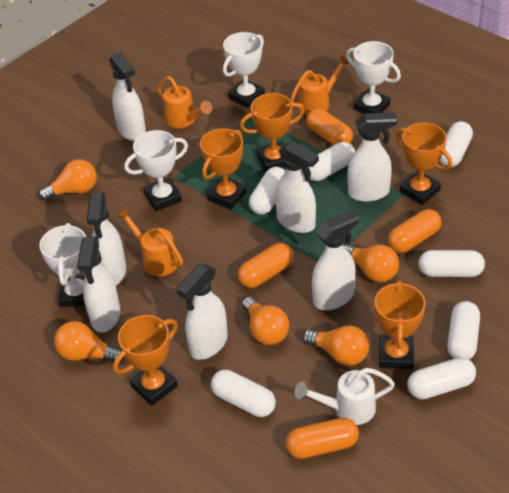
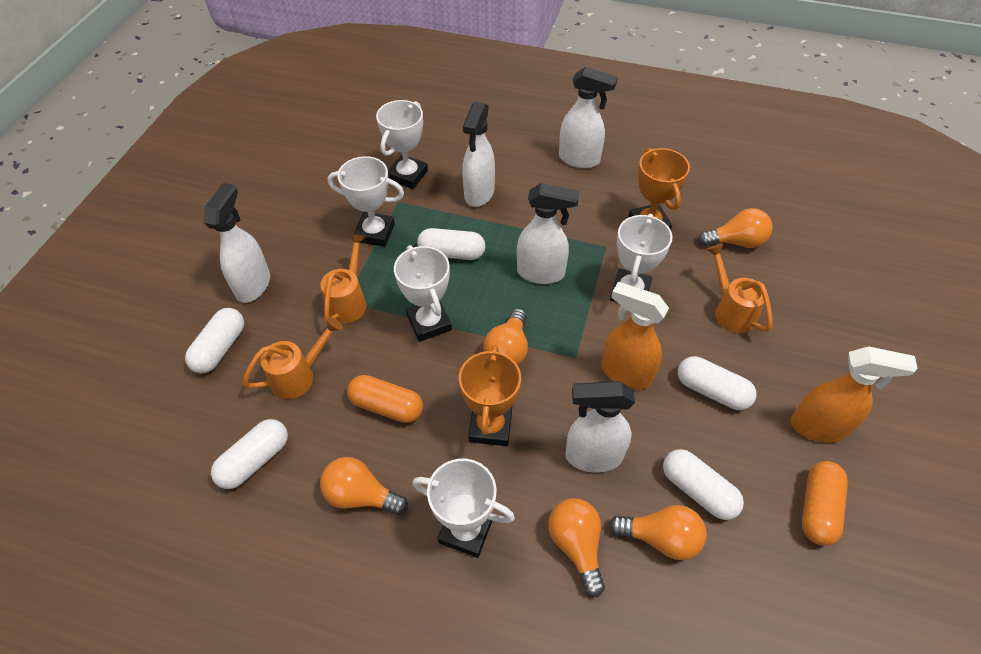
orange capsule: [238,243,294,288] [286,417,359,459] [306,108,353,145] [388,209,441,253] = 4 -> [347,375,423,423] [802,461,848,546] = 2
orange spray bottle: none = 0 -> [601,282,669,389] [791,346,918,443] = 2
orange trophy: [113,315,178,406] [200,128,247,210] [240,93,304,172] [374,280,426,369] [395,123,452,205] = 5 -> [459,345,521,446] [628,148,690,230] = 2
white capsule: [211,370,276,417] [249,167,285,215] [304,142,355,181] [407,357,476,399] [418,250,485,277] [440,121,473,167] [447,301,480,360] = 7 -> [185,308,244,373] [211,419,288,489] [417,228,485,260] [663,449,744,520] [678,356,756,410] = 5
white spray bottle: [77,237,120,333] [87,193,126,285] [109,52,146,141] [176,264,228,360] [275,141,319,233] [312,210,359,310] [348,112,397,202] = 7 -> [203,183,270,303] [462,102,495,207] [517,183,580,284] [559,67,618,168] [565,381,635,473] = 5
white trophy: [39,223,86,307] [124,130,188,211] [223,32,265,108] [346,41,401,114] = 4 -> [328,156,404,247] [376,100,428,189] [394,245,452,342] [412,458,515,558] [610,214,673,302] = 5
white watering can: [295,368,395,425] = 1 -> none = 0

